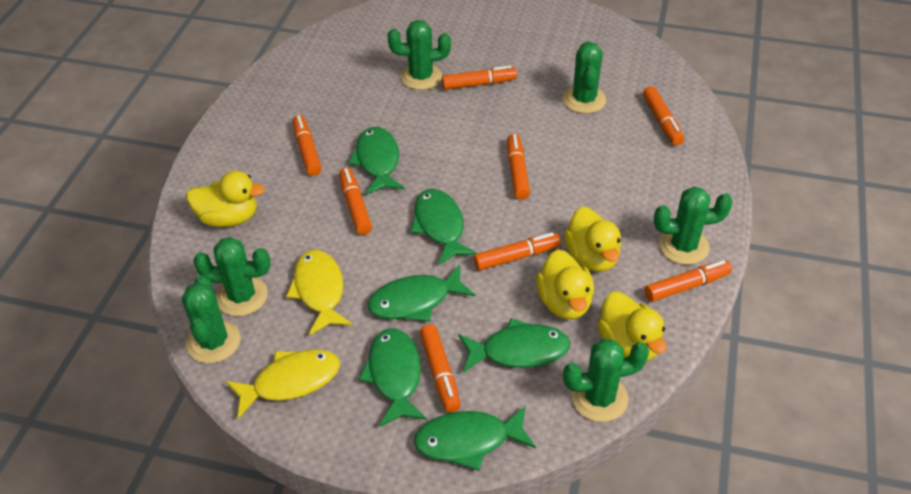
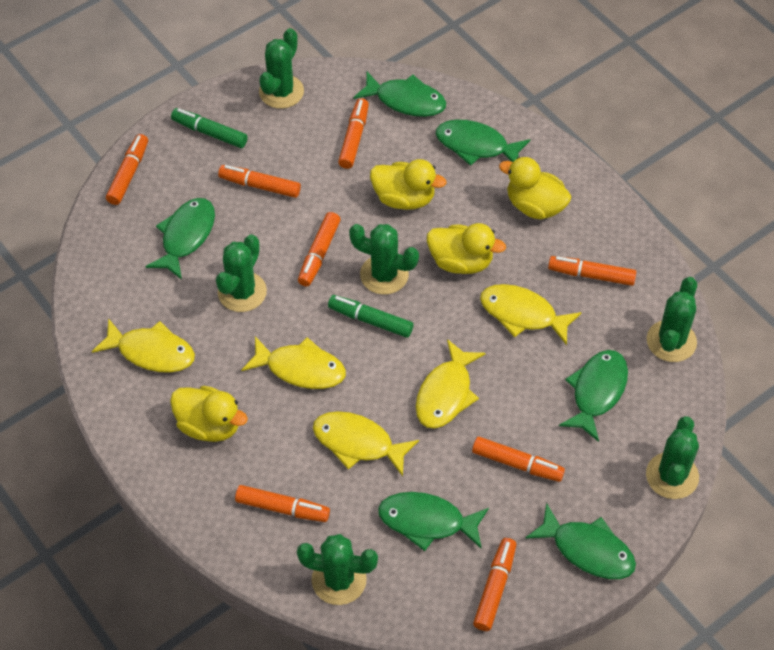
green marker: none = 0 -> [171,108,248,148] [328,295,414,338] = 2
yellow fish: [225,349,340,419] [286,250,352,335] = 2 -> [92,318,195,373] [241,336,346,389] [313,411,419,476] [416,339,486,429] [480,284,582,345] = 5

